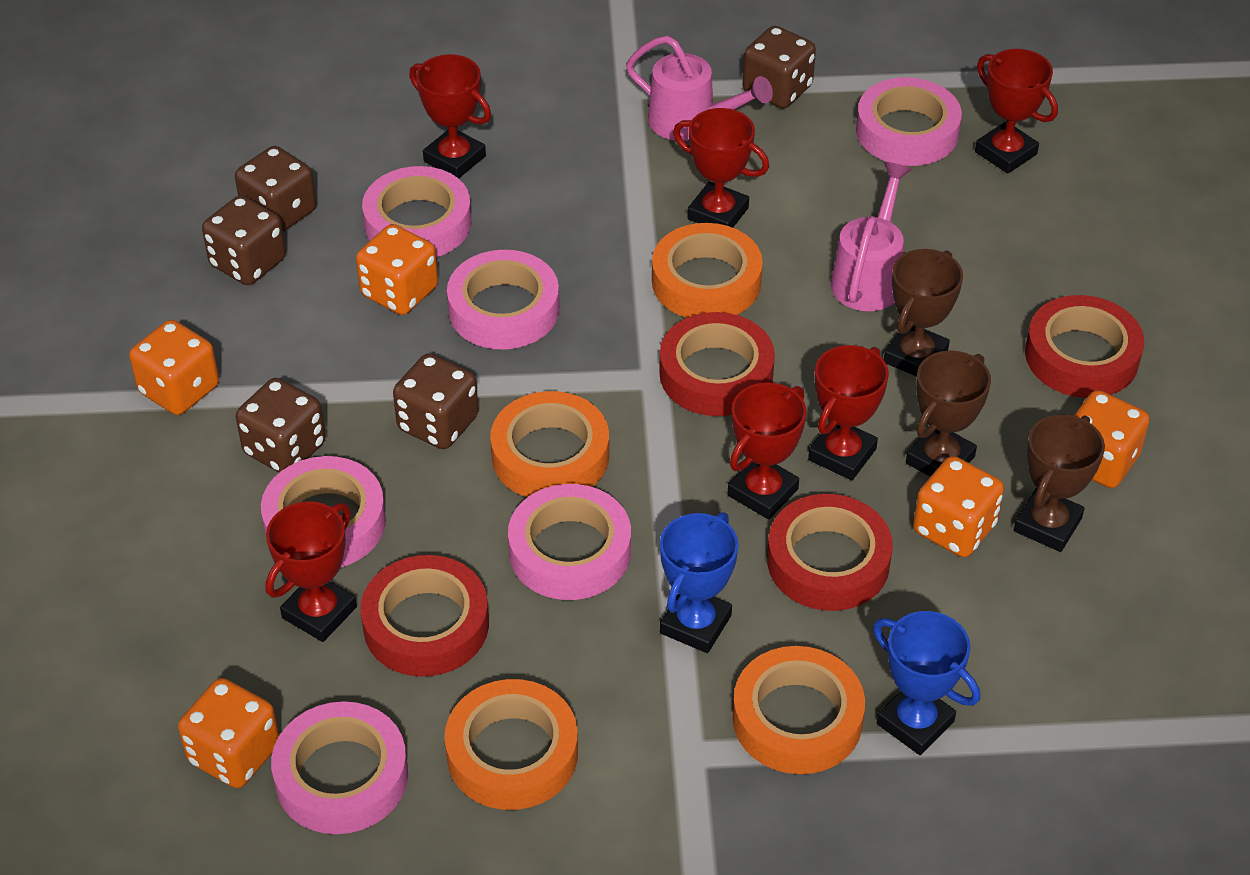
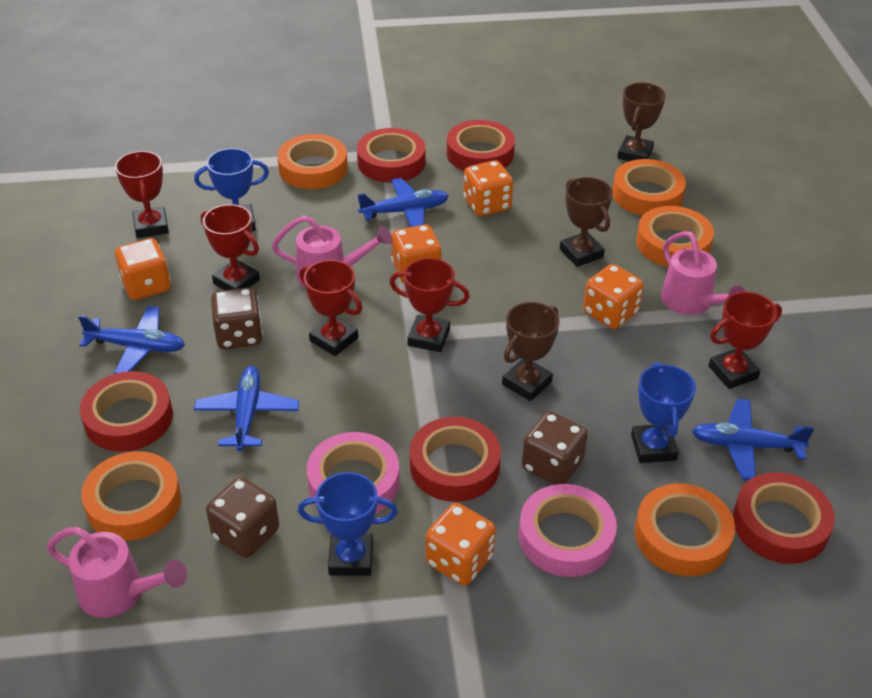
blue plane: none = 0 -> [78,306,185,374] [194,366,299,451] [358,178,449,227] [692,399,814,480] = 4
blue trophy: [660,512,739,653] [873,611,980,755] = 2 -> [194,148,269,231] [298,472,398,576] [631,362,696,463] = 3
brown dice: [202,195,286,285] [235,146,317,232] [236,378,326,473] [393,353,479,449] [742,26,816,108] = 5 -> [206,477,279,558] [211,288,263,349] [522,411,588,485] = 3
orange tape: [445,679,578,810] [490,391,609,497] [652,223,763,318] [733,646,865,774] = 4 -> [81,451,181,541] [277,134,348,189] [612,159,686,216] [635,483,735,576] [636,206,714,267] = 5
pink tape: [261,456,386,568] [271,701,408,834] [362,166,471,257] [447,250,559,349] [508,484,631,600] [856,77,962,166] = 6 -> [307,432,400,513] [519,484,617,577] = 2
pink watering can: [626,36,773,141] [831,162,912,311] = 2 -> [47,527,187,618] [272,215,393,287] [661,231,746,315] = 3
red tape: [361,555,489,677] [659,312,775,416] [767,494,893,611] [1025,295,1144,398] = 4 -> [80,371,173,452] [357,128,426,183] [410,417,501,502] [447,120,515,171] [733,472,835,564] = 5
red trophy: [265,501,357,642] [409,54,491,178] [673,108,769,228] [728,382,806,519] [808,345,889,480] [975,49,1058,174] = 6 -> [115,151,169,238] [201,204,260,290] [300,260,362,356] [389,258,470,352] [709,292,782,389] = 5

